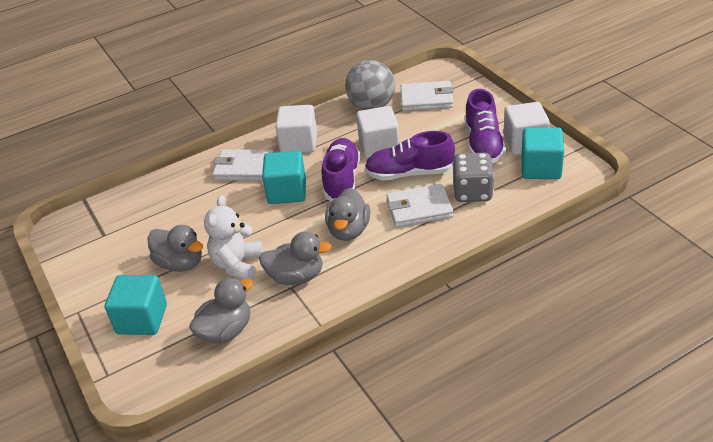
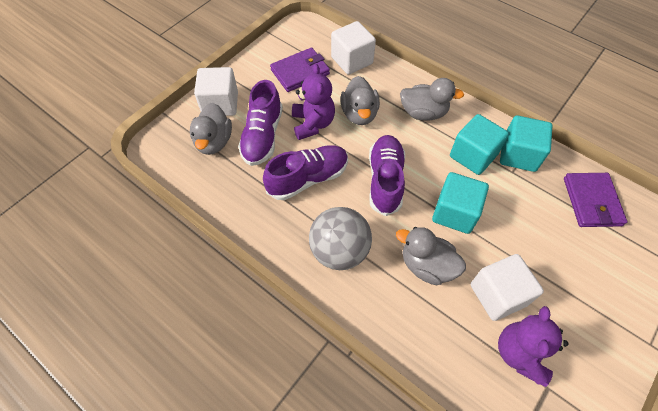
grey dice: [452,152,494,202] = 1 -> none = 0
purple teddy bear: none = 0 -> [292,64,335,140] [498,306,568,387] = 2
purple wallet: none = 0 -> [270,47,330,92] [564,173,627,227] = 2
white teddy bear: [204,195,263,280] = 1 -> none = 0
white wallet: [212,149,273,181] [386,184,454,228] [401,81,454,111] = 3 -> none = 0

